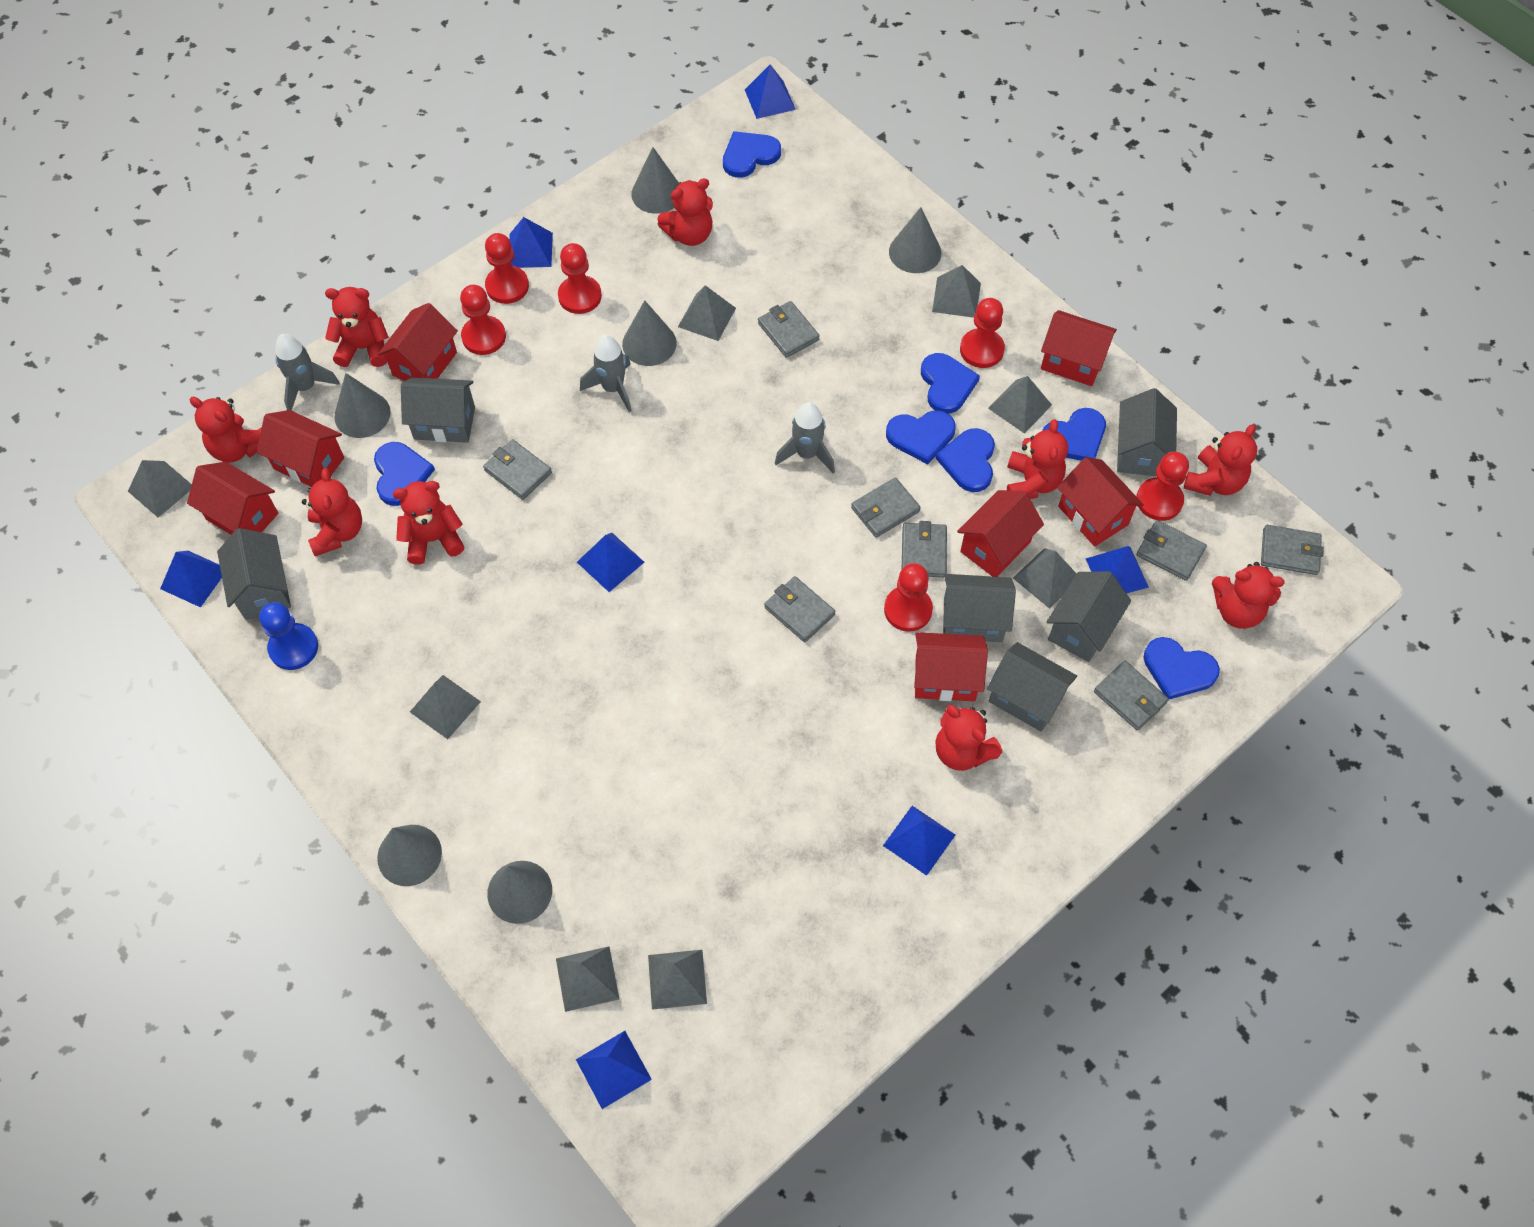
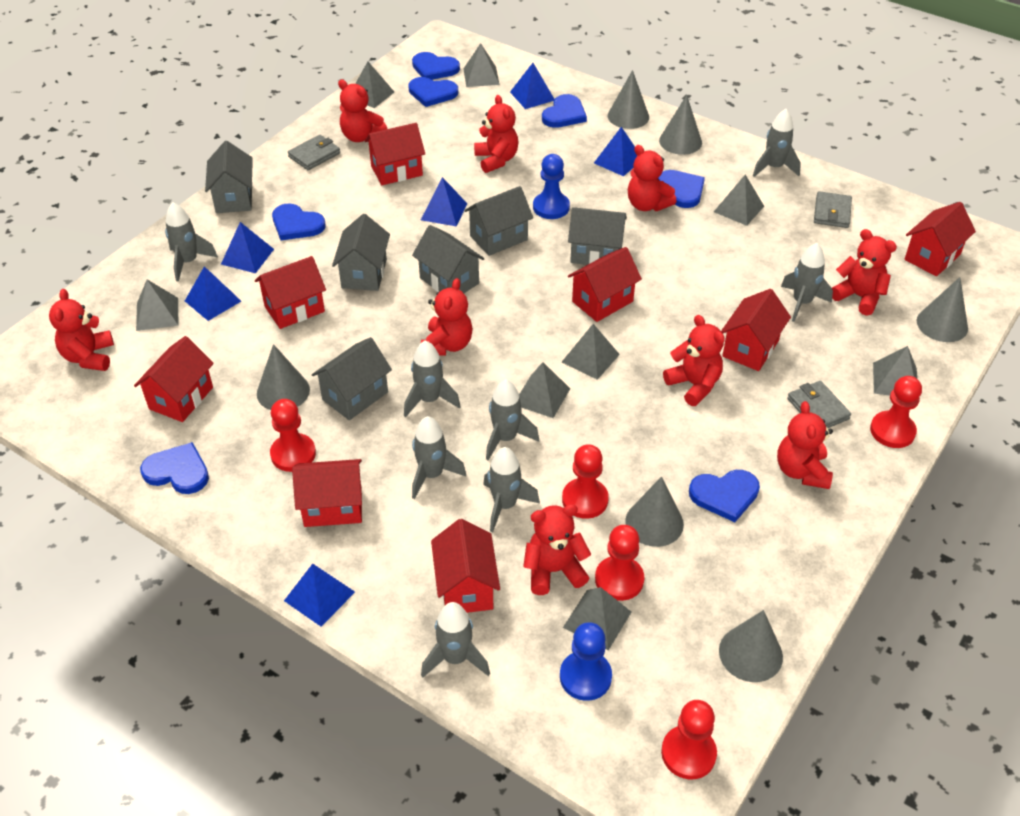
blue pawn: [259,602,318,670] = 1 -> [533,154,570,219] [560,622,612,701] = 2
blue pyramid: [160,551,222,607] [509,217,553,268] [576,1031,652,1109] [577,533,644,592] [745,64,796,119] [883,806,955,876] [1086,546,1149,593] = 7 -> [185,266,241,321] [221,222,274,273] [284,564,355,627] [421,177,467,227] [510,63,554,109] [594,127,637,176] = 6
grey rocket: [275,334,340,411] [580,335,632,412] [775,402,835,473] = 3 -> [165,202,218,282] [404,340,461,417] [412,416,466,499] [421,602,490,678] [483,447,540,532] [486,379,539,460] [753,109,801,177] [781,243,833,322] = 8
grey wallet: [483,439,552,500] [758,301,820,358] [764,576,835,642] [851,477,921,538] [902,521,947,577] [1094,661,1169,730] [1136,520,1207,581] [1261,525,1324,575] = 8 -> [288,135,340,170] [787,381,851,428] [814,191,852,228] = 3
red house: [187,462,278,535] [256,410,344,487] [378,303,458,381] [914,632,988,701] [957,490,1044,577] [1041,310,1117,386] [1057,457,1144,547] = 7 -> [134,336,214,422] [255,256,326,329] [292,459,362,527] [365,123,425,185] [431,519,500,613] [568,247,642,322] [721,289,791,371] [904,202,976,276] = 8
red pawn: [460,285,506,355] [485,233,529,304] [558,243,602,314] [884,563,933,632] [960,298,1005,368] [1136,452,1189,521] = 6 -> [270,399,316,472] [562,444,609,519] [595,525,644,601] [661,700,717,780] [870,376,922,448] = 5

